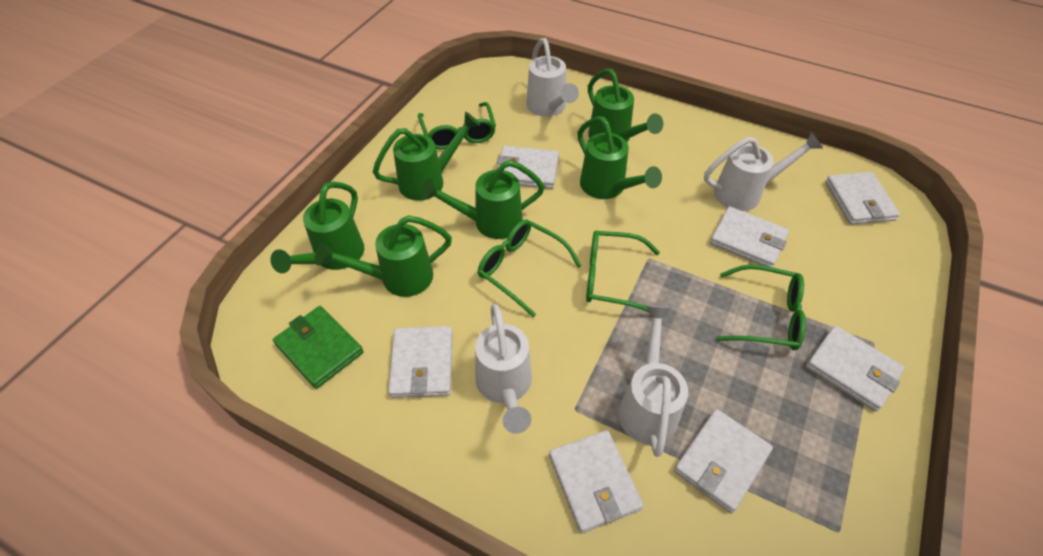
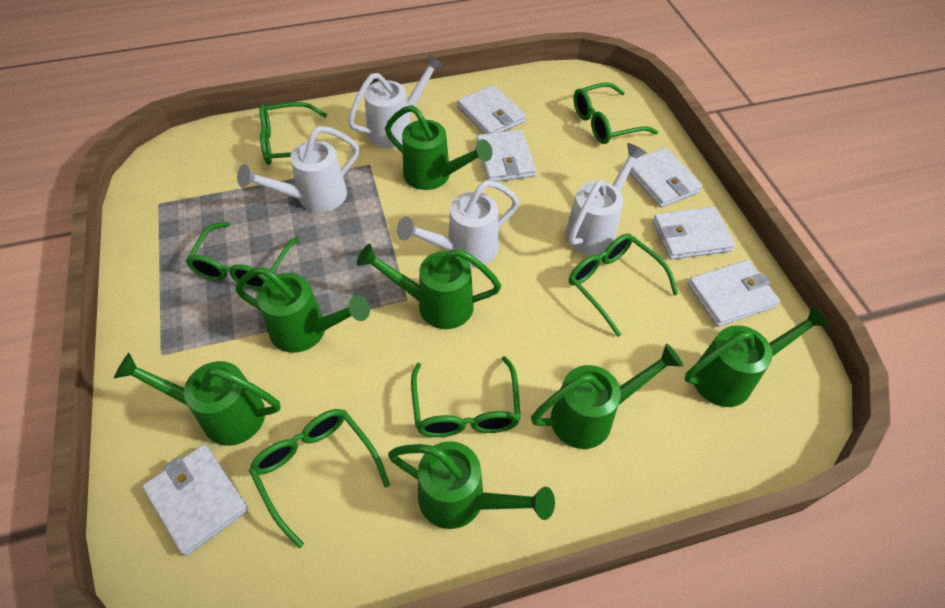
green glasses: [418,102,496,150] [478,220,581,317] [586,230,660,314] [716,264,806,350] = 4 -> [186,222,300,290] [249,409,390,548] [259,102,327,165] [411,356,521,437] [569,233,678,337] [573,82,658,144] = 6
green wallet: [273,306,364,389] = 1 -> none = 0
green watering can: [270,181,364,273] [315,215,452,297] [373,112,480,201] [421,160,545,239] [577,117,662,199] [588,68,663,142] = 6 -> [114,353,281,446] [236,267,370,353] [357,244,501,329] [385,105,492,190] [388,441,555,529] [531,343,683,449] [685,305,830,407] = 7
white wallet: [388,326,453,398] [497,146,559,189] [549,430,644,533] [674,409,773,513] [710,206,789,267] [806,325,905,412] [825,172,900,225] = 7 -> [142,444,249,556] [457,85,526,134] [476,130,537,182] [629,148,703,208] [653,207,735,260] [687,260,780,327] = 6

